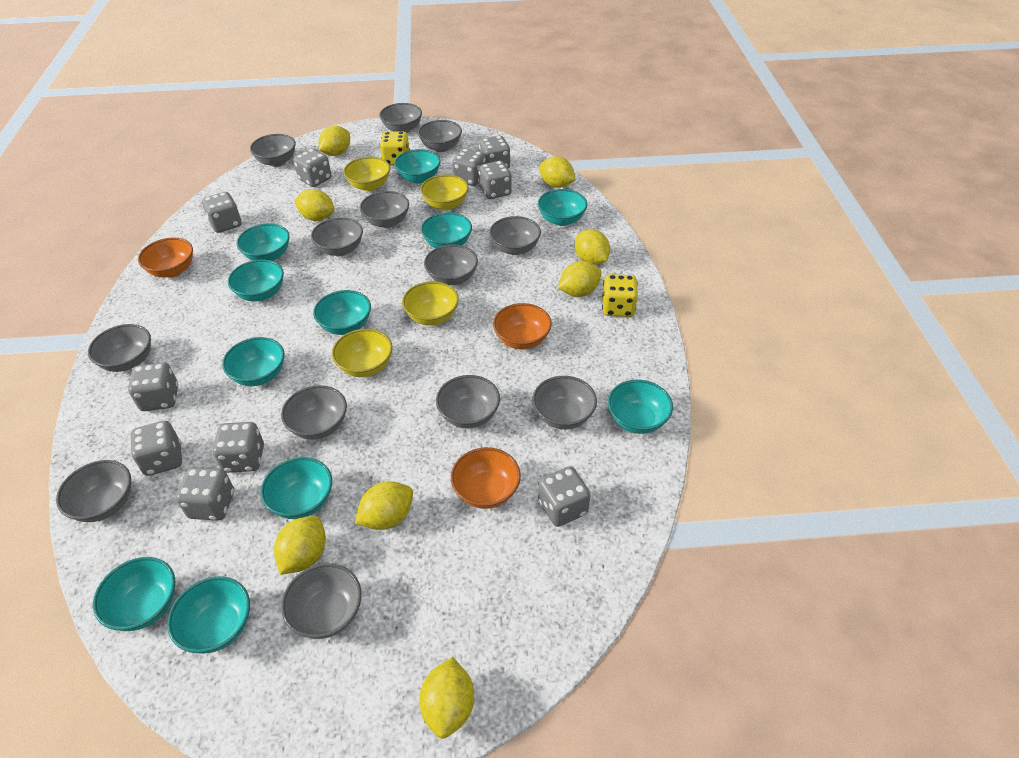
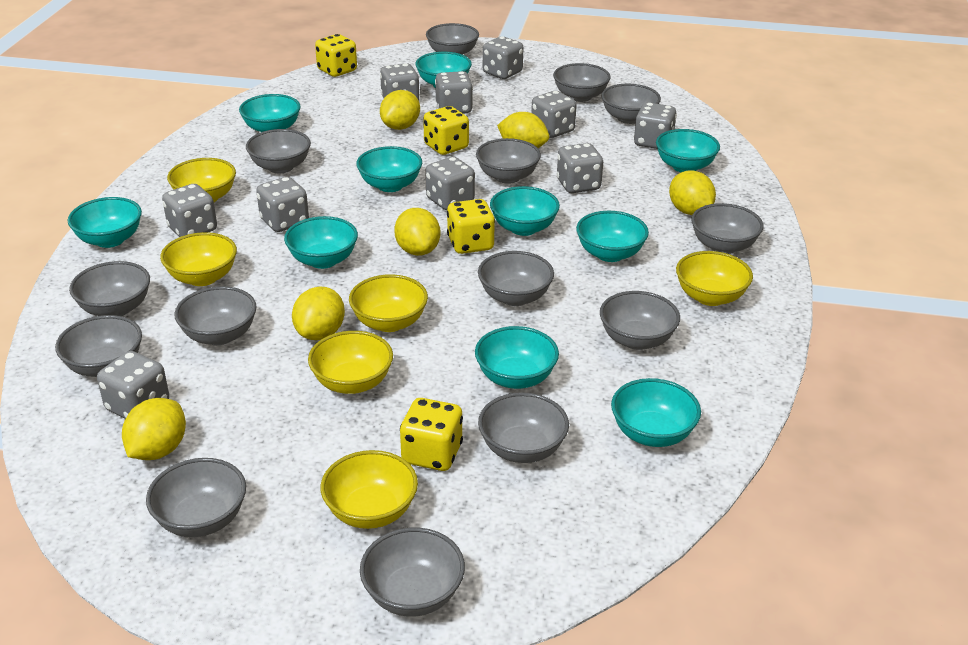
grey bowl: [56,460,131,522] [88,324,151,372] [250,134,296,167] [281,385,347,440] [281,563,362,639] [311,217,363,256] [360,191,409,228] [379,103,422,133] [418,120,462,152] [424,244,478,285] [436,375,500,429] [489,216,541,255] [532,376,597,429] = 13 -> [55,315,142,377] [69,261,150,316] [146,458,246,537] [174,286,257,345] [246,129,311,173] [360,528,465,617] [426,23,479,55] [476,138,541,184] [478,251,554,306] [478,392,569,463] [553,63,611,102] [600,291,680,350] [601,84,661,124] [691,203,764,254] = 14
orange bowl: [138,237,193,278] [451,447,521,509] [493,303,552,349] = 3 -> none = 0
turquoise bowl: [93,557,176,631] [167,576,250,654] [222,337,285,386] [228,259,284,301] [237,223,290,261] [261,457,332,519] [313,290,371,335] [394,149,441,184] [421,212,472,248] [538,189,587,226] [608,380,673,434] = 11 -> [68,197,142,248] [239,94,301,132] [284,216,358,269] [356,146,422,192] [415,52,472,88] [475,326,559,389] [490,186,560,236] [576,211,649,262] [611,378,701,447] [656,129,720,172] = 10
yellow bowl: [332,329,393,377] [343,157,390,191] [402,281,459,325] [420,174,469,210] = 4 -> [160,232,237,286] [167,158,236,202] [308,331,393,394] [321,450,418,529] [349,274,428,332] [676,251,753,306] = 6
yellow dice: [380,131,410,166] [602,274,638,317] = 2 -> [315,34,357,77] [400,398,463,471] [423,106,469,155] [447,199,495,254] = 4
yellow lemon: [274,516,326,575] [294,189,335,221] [319,126,350,156] [355,481,413,530] [419,657,475,739] [540,156,576,188] [558,261,601,297] [574,229,610,265] = 8 -> [122,398,186,460] [292,286,345,340] [380,90,420,130] [394,208,440,256] [497,112,549,148] [669,170,716,215] = 6

